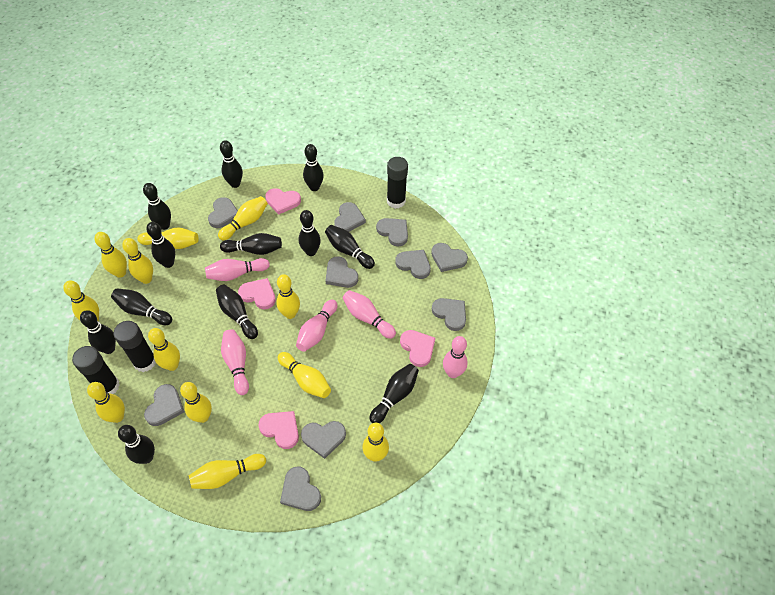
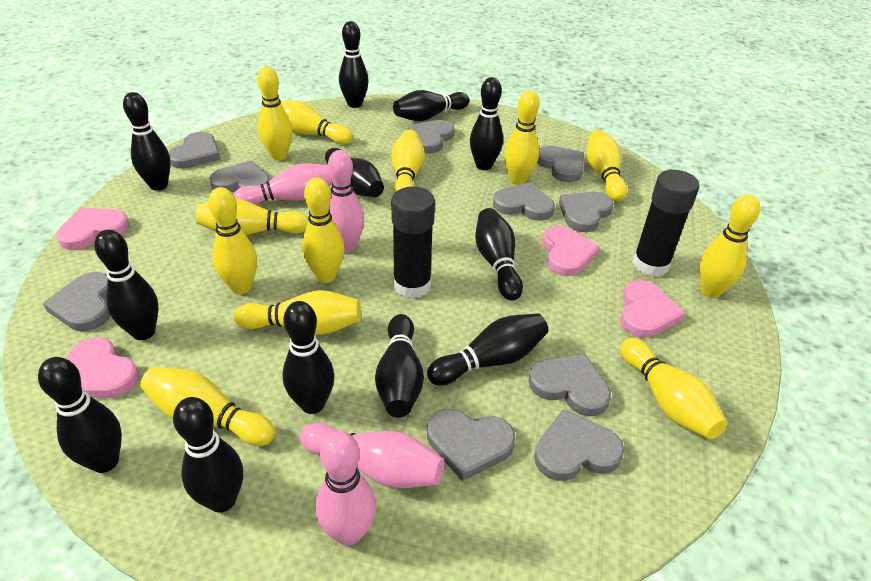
black glue stick: [72,346,120,394] [113,321,156,372] [387,157,408,209] = 3 -> [391,187,435,299] [632,170,699,277] = 2
pink bowling pin: [205,258,270,281] [221,329,249,395] [296,300,338,352] [342,290,396,339] [443,336,468,378] = 5 -> [233,163,332,205] [300,423,444,488] [316,431,376,546] [328,150,364,253] = 4

